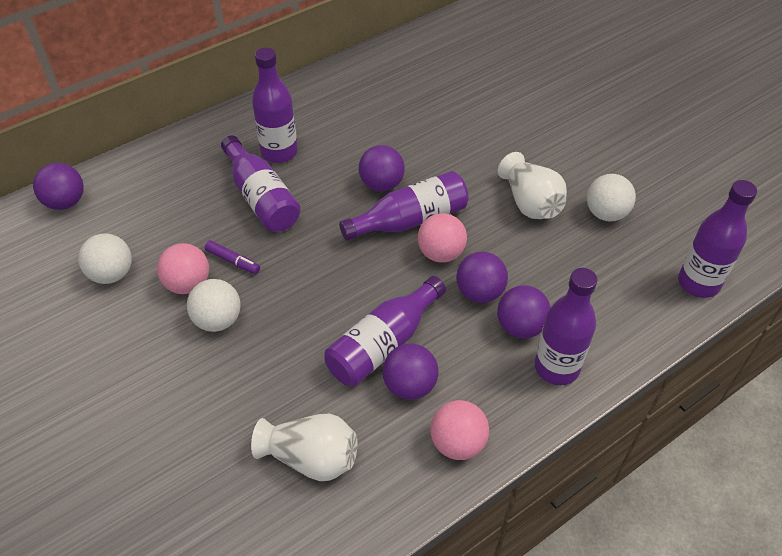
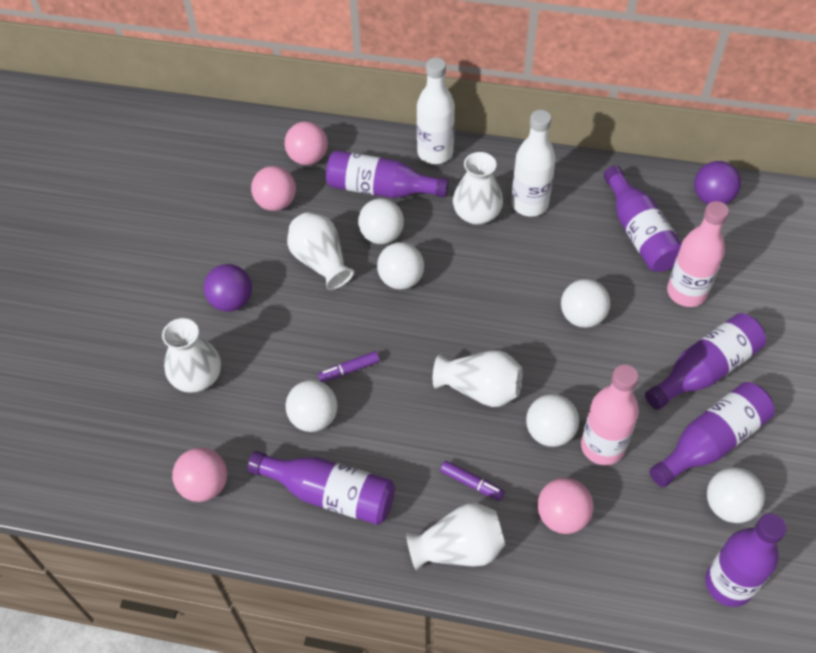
pink ball: [157,243,209,294] [418,213,467,263] [430,400,489,460] = 3 -> [172,448,227,502] [251,166,296,211] [285,121,328,165] [537,478,594,534] = 4
pink bottle: none = 0 -> [581,364,639,465] [667,201,729,307] = 2
purple ball: [33,163,84,210] [359,145,405,192] [383,343,438,400] [456,252,508,303] [497,285,550,338] = 5 -> [203,264,252,312] [694,161,741,204] = 2
purple marker: [205,240,260,274] = 1 -> [318,351,380,382] [440,461,505,501] = 2
white ball: [78,233,132,284] [187,279,241,332] [587,174,636,221] = 3 -> [285,380,338,432] [358,198,404,244] [377,242,424,290] [526,394,579,447] [561,279,610,328] [707,467,765,523] = 6
white bottle: none = 0 -> [417,58,455,164] [511,110,556,217] = 2
white vase: [251,414,357,481] [498,152,567,219] = 2 -> [162,318,221,393] [287,212,354,290] [406,503,505,571] [433,350,522,407] [453,152,503,225] = 5

